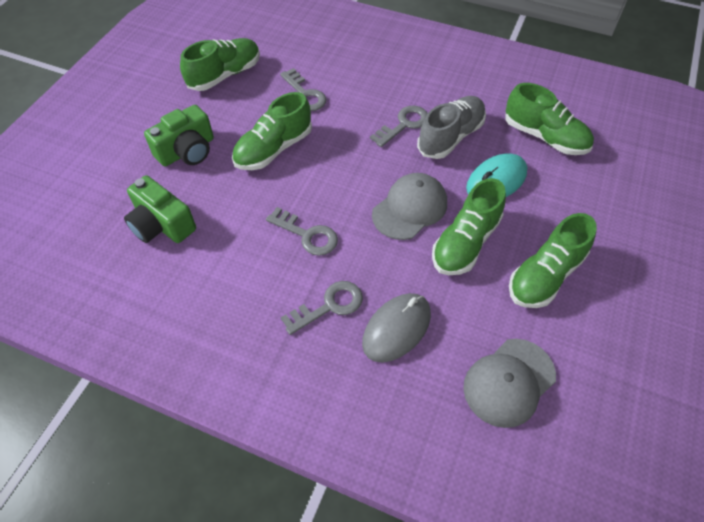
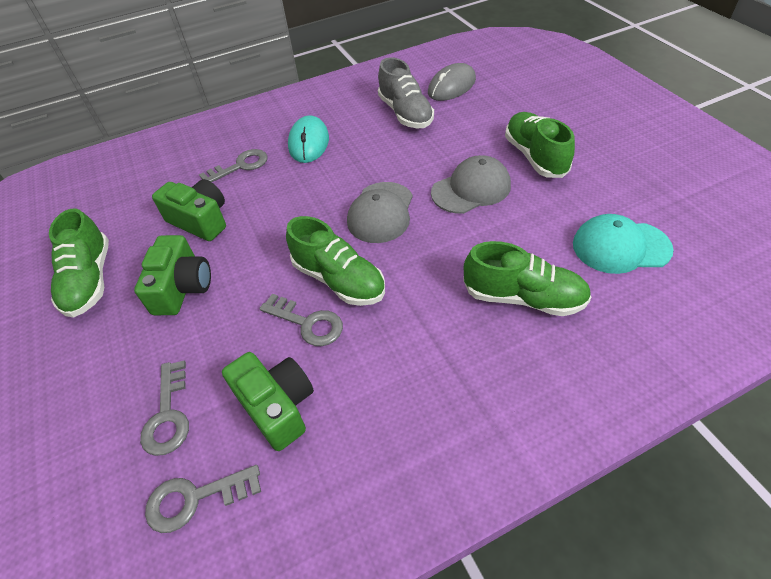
green camera: [124,175,196,243] [144,105,214,167] = 2 -> [134,235,211,315] [152,179,226,241] [222,352,314,451] = 3
green shoe: [180,38,260,91] [232,92,312,170] [432,178,506,275] [505,83,594,155] [509,213,597,308] = 5 -> [49,209,109,317] [286,216,385,306] [463,241,591,316] [505,112,575,178] = 4
turquoise cap: none = 0 -> [573,214,674,274] = 1

